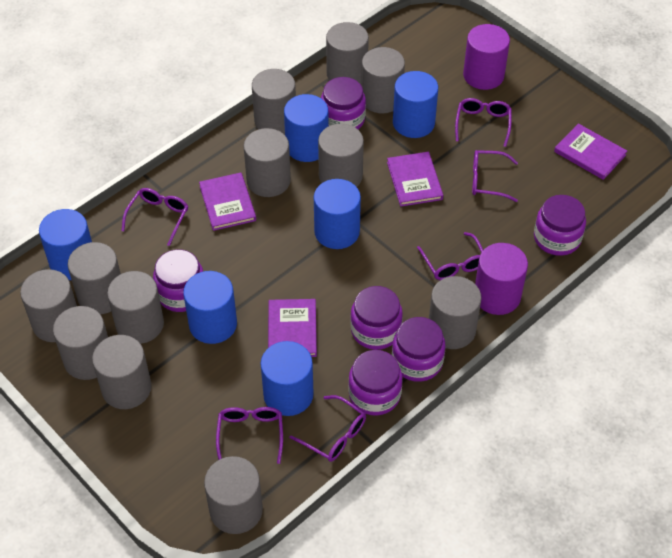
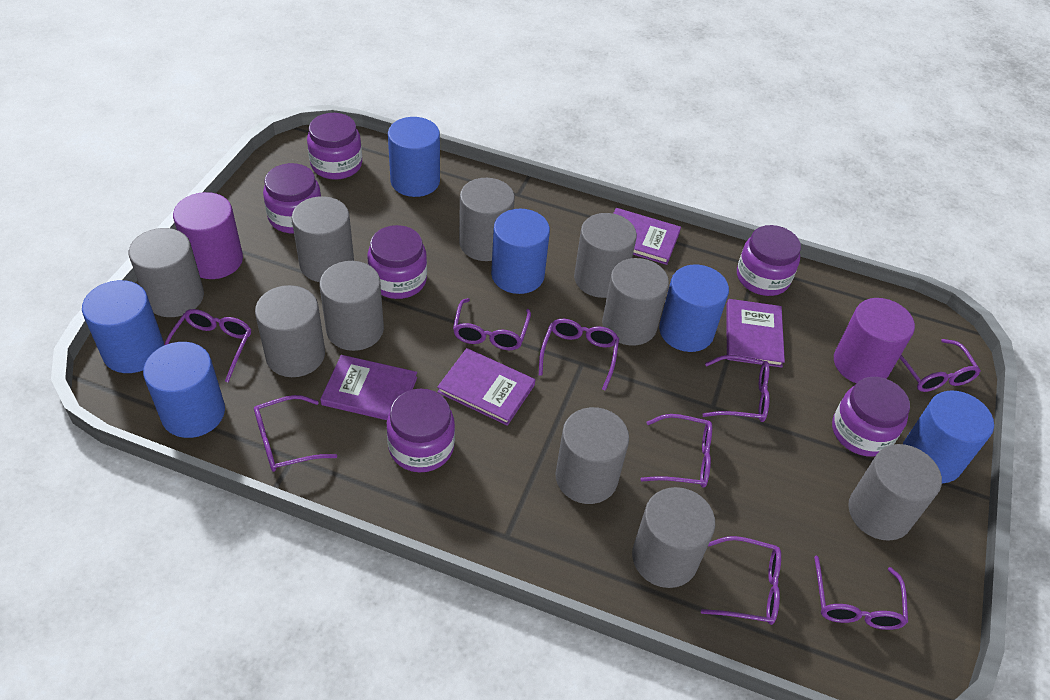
grey cylinder: [20,269,77,342] [53,306,108,380] [68,242,121,314] [92,335,152,409] [107,271,164,344] [204,456,263,534] [243,128,291,197] [252,69,296,134] [318,124,364,187] [326,22,369,84] [361,47,405,113] [429,276,482,349] = 12 -> [129,228,204,317] [255,285,325,377] [292,196,354,282] [319,261,384,351] [459,178,515,261] [556,407,629,504] [574,213,637,298] [602,258,669,346] [632,487,715,588] [848,444,942,541] = 10
purple glasses: [121,188,188,246] [216,407,283,464] [289,395,366,462] [417,232,483,280] [455,98,512,147] [472,150,518,202] = 6 -> [164,309,251,383] [254,395,337,472] [453,298,531,350] [539,319,619,391] [640,414,712,488] [701,536,781,625] [702,355,770,422] [814,556,908,630] [899,339,981,392] = 9

